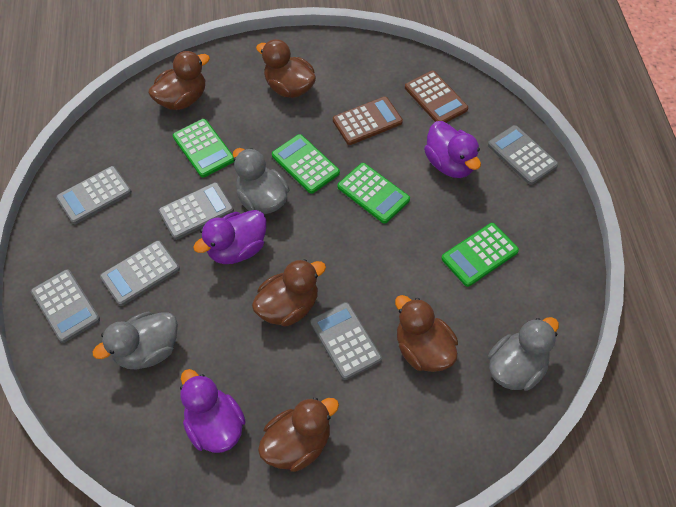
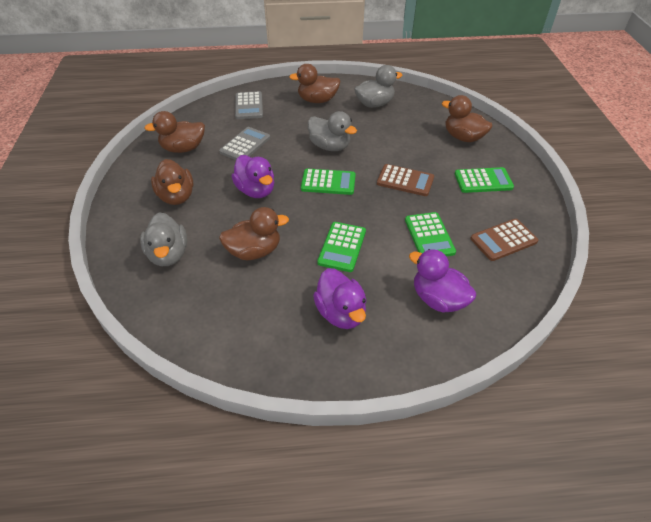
grey calculator: [31,269,100,343] [56,166,132,224] [100,240,180,306] [158,182,234,240] [311,302,382,380] [488,125,558,185] = 6 -> [219,127,270,160] [235,91,263,119] = 2

